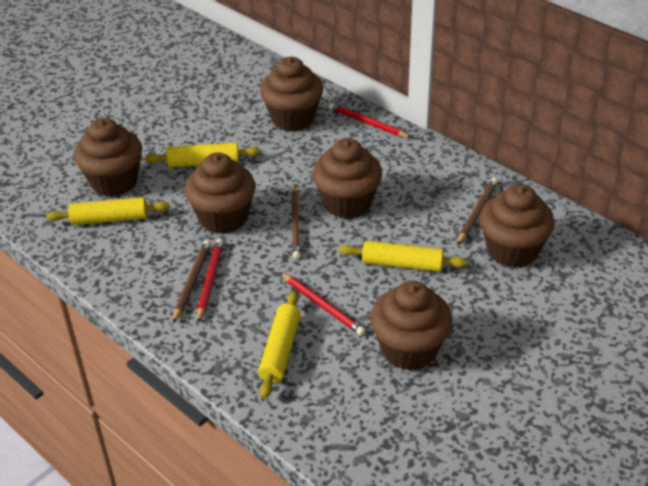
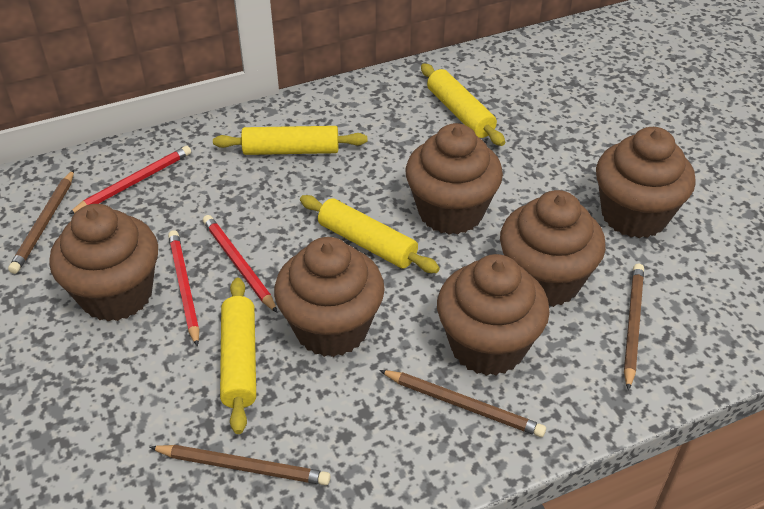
brown pencil: [173,240,211,323] [291,185,301,259] [457,178,498,245] = 3 -> [8,170,74,274] [150,445,330,485] [379,370,546,437] [624,264,644,391] = 4

